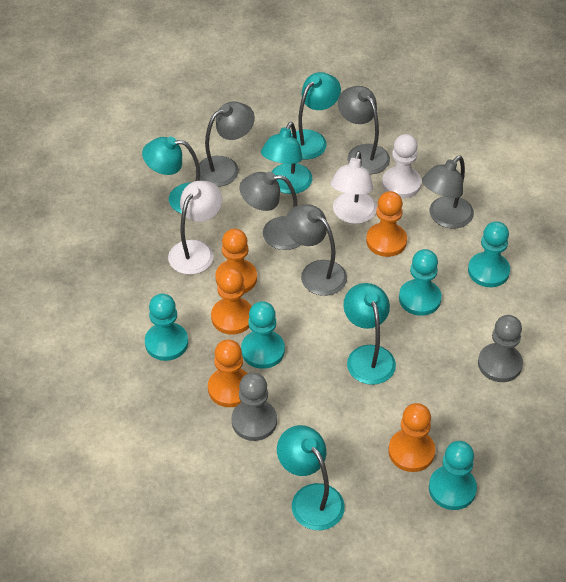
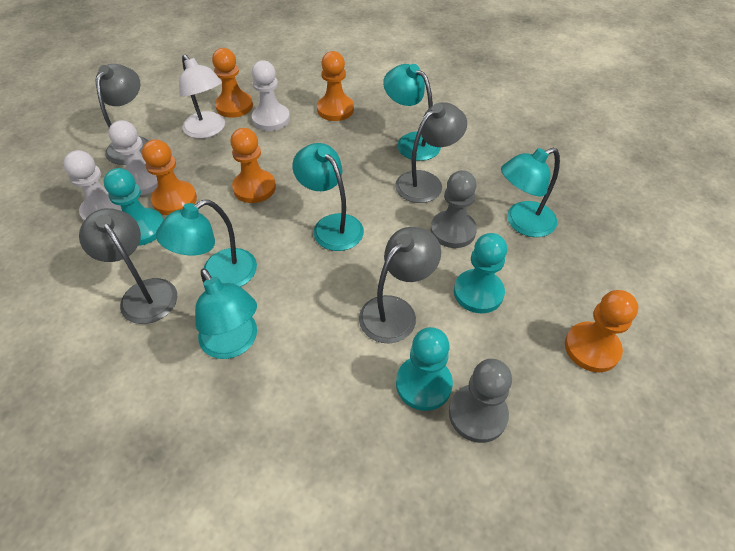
grey lamp: [199,102,255,187] [239,172,300,250] [285,204,347,296] [338,86,390,174] [422,156,474,229] = 5 -> [79,208,177,324] [96,64,148,165] [359,227,441,343] [395,102,467,203] = 4
turquoise pawn: [145,294,188,361] [241,301,285,369] [399,249,442,316] [429,441,477,510] [468,221,510,287] = 5 -> [103,168,164,246] [396,327,453,411] [454,233,507,313] = 3
white lamp: [168,181,222,275] [330,151,377,224] = 2 -> [179,54,225,139] = 1
white pawn: [382,134,422,198] = 1 -> [63,150,122,221] [108,120,158,195] [251,60,290,131] = 3

